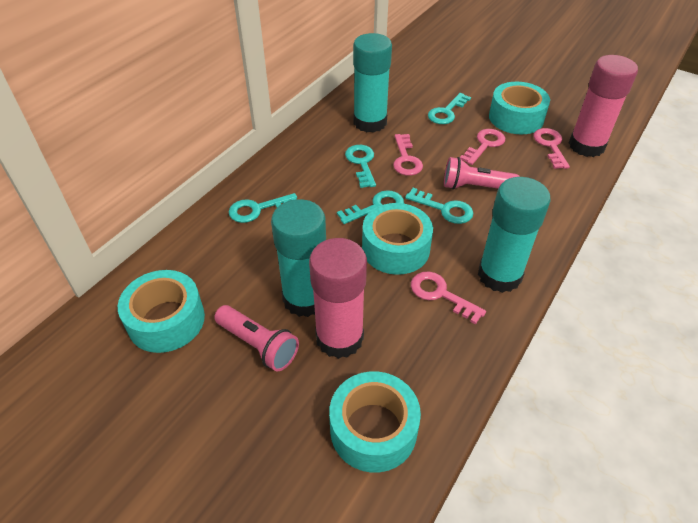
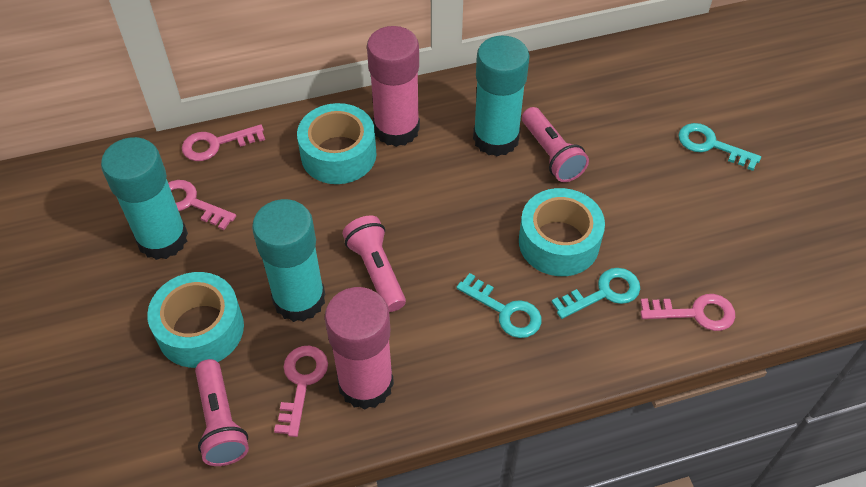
pink flashlight: [214,305,299,372] [444,157,520,190] = 2 -> [195,359,249,466] [342,216,406,312] [522,107,589,182] = 3
turquoise key: [229,193,297,223] [337,190,404,224] [345,145,376,188] [405,188,473,224] [428,93,471,124] = 5 -> [456,273,542,338] [552,268,640,319] [678,123,761,171] = 3
turquoise tape: [118,270,205,353] [329,371,421,473] [362,203,433,275] [489,82,550,134] = 4 -> [147,272,244,368] [297,103,377,184] [519,188,605,276] = 3

